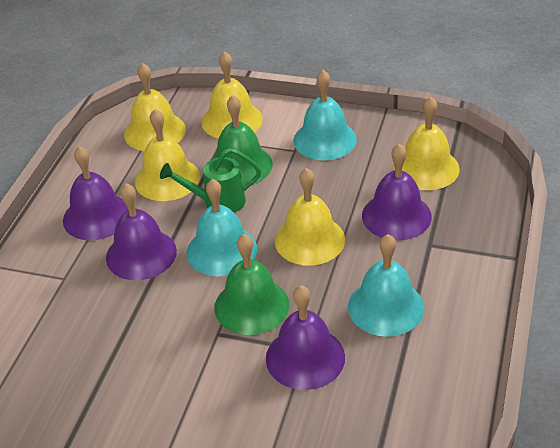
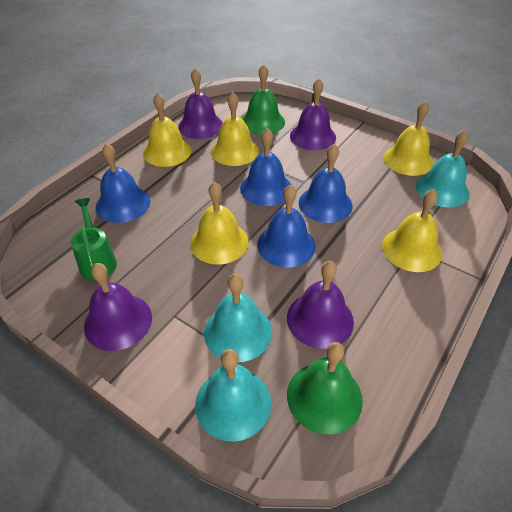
blue bell: none = 0 -> [96,143,150,223] [240,128,291,206] [257,184,316,267] [299,144,353,223] = 4

